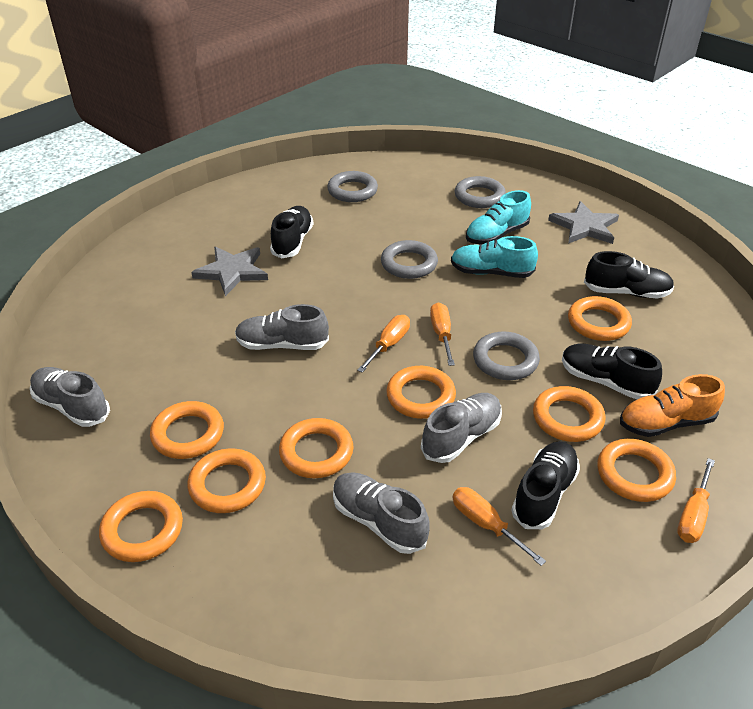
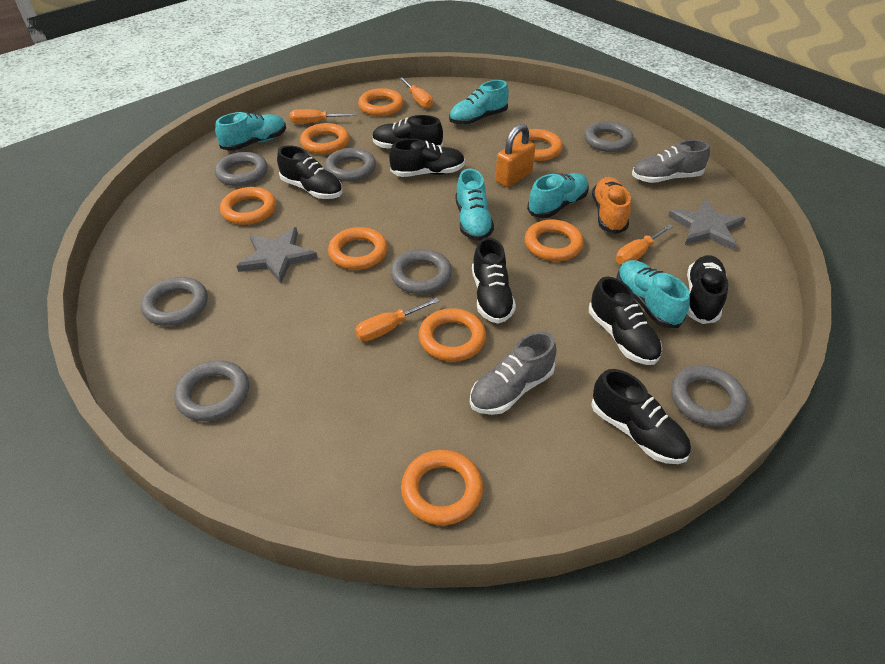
black shoe: [270,206,313,258] [511,441,580,529] [562,343,662,399] [584,251,674,299] = 4 -> [277,145,342,199] [372,115,443,149] [389,139,465,177] [472,237,516,324] [589,277,662,365] [591,369,691,464] [687,255,728,324] = 7
grey ring: [327,171,378,202] [381,240,438,279] [455,176,506,208] [473,331,540,380] = 4 -> [141,277,208,326] [174,360,249,421] [215,152,268,186] [324,148,376,182] [390,249,452,294] [584,121,634,152] [671,365,747,427] = 7
grey shoe: [30,367,110,427] [235,304,329,350] [333,472,429,554] [421,393,502,463] = 4 -> [470,332,557,415] [632,140,710,183] = 2
orange padlock: none = 0 -> [496,124,535,187] = 1
turquoise shoe: [451,236,538,278] [466,190,531,244] = 2 -> [215,112,286,151] [449,80,509,125] [455,169,494,241] [527,173,589,218] [617,260,690,328] = 5

